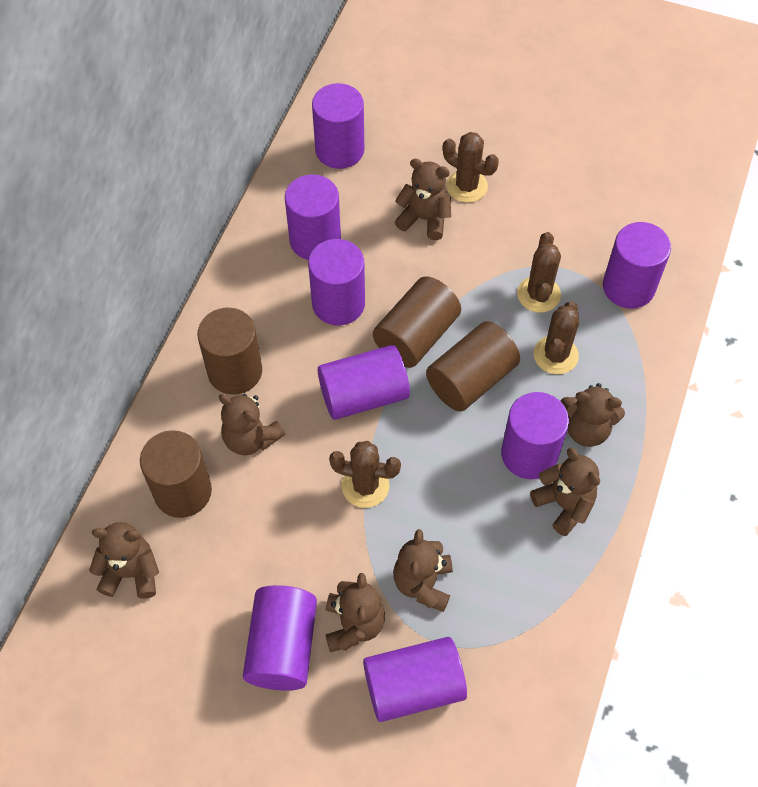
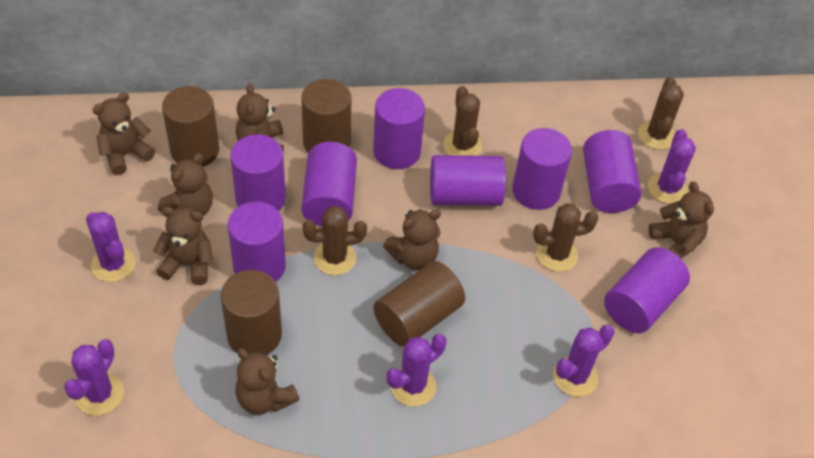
purple cactus: none = 0 -> [64,339,124,415] [86,212,135,282] [387,334,446,406] [553,325,615,397] [648,129,696,204] = 5

